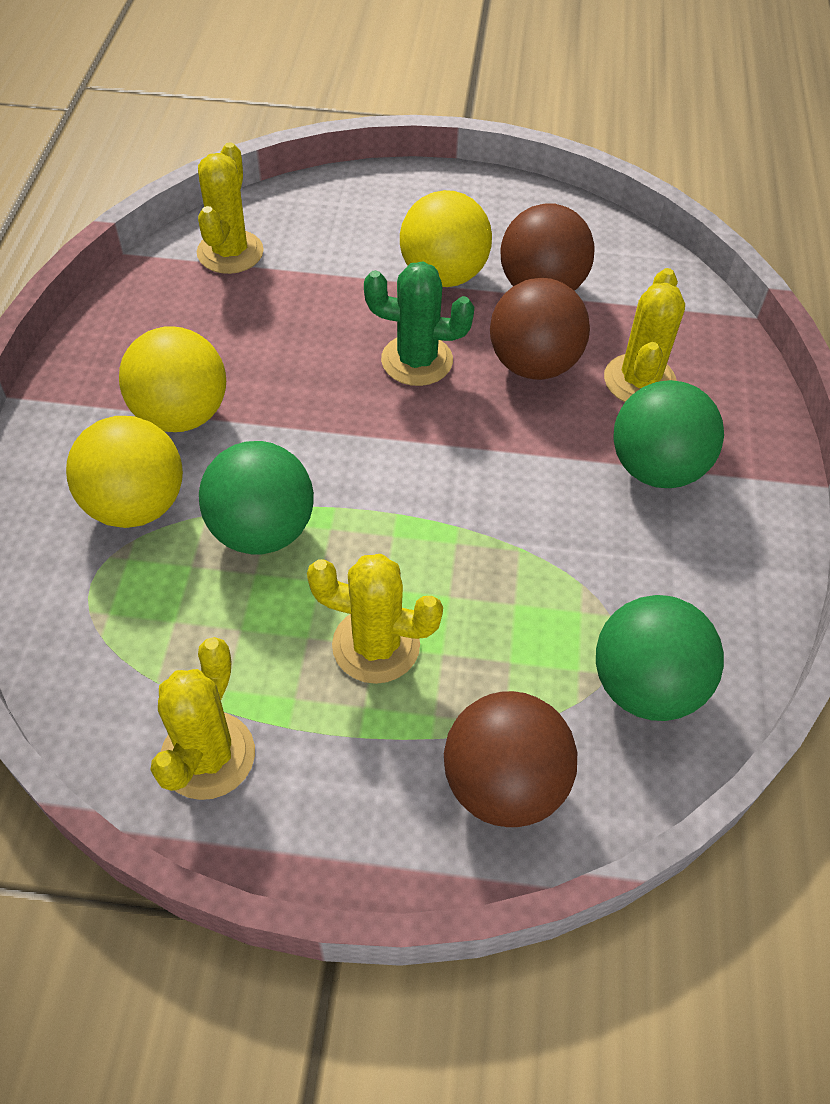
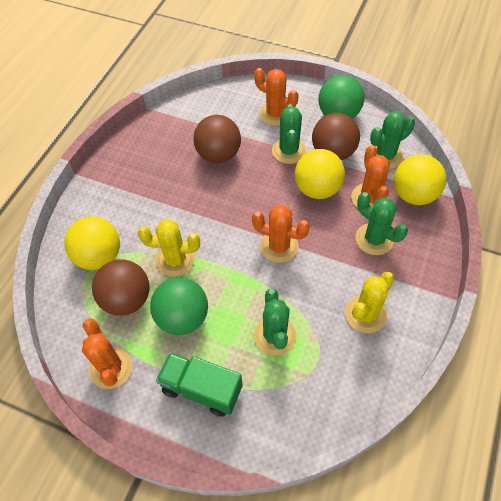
green ball: [199,441,314,555] [596,595,724,721] [613,380,724,488] = 3 -> [150,277,208,335] [318,75,364,119] = 2
green cactus: [364,262,474,386] = 1 -> [254,289,296,356] [272,104,306,164] [356,192,408,255] [370,111,415,169] = 4
green truck: none = 0 -> [156,352,243,417] = 1
orange cactus: none = 0 -> [82,318,133,389] [252,206,310,263] [254,68,298,126] [351,145,390,208] = 4
yellow cactus: [150,637,255,800] [197,142,264,274] [307,554,443,684] [604,268,685,402] = 4 -> [138,219,200,277] [345,272,394,333] = 2

